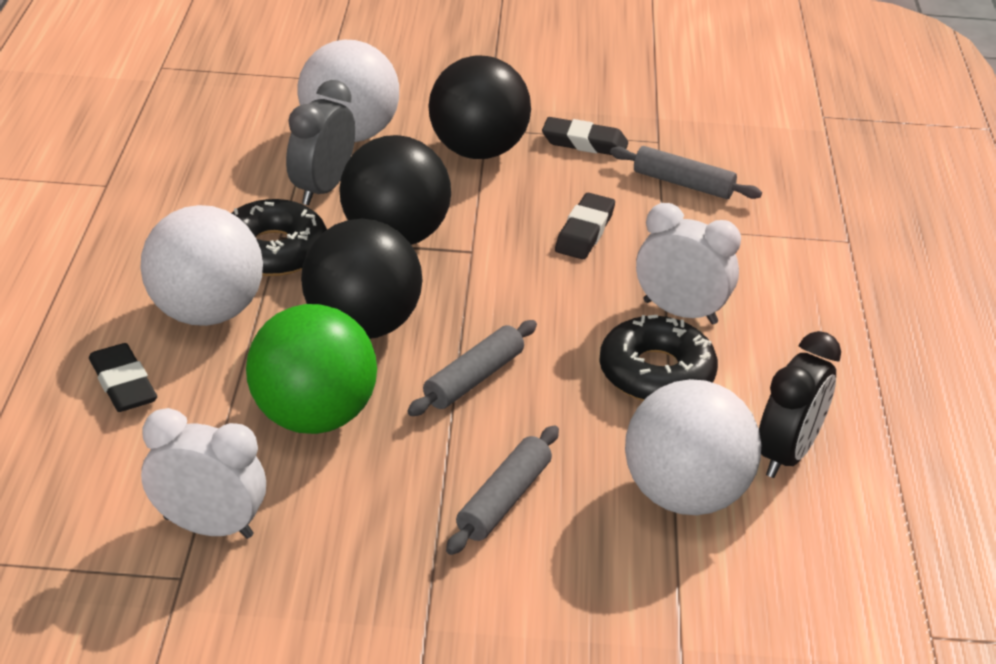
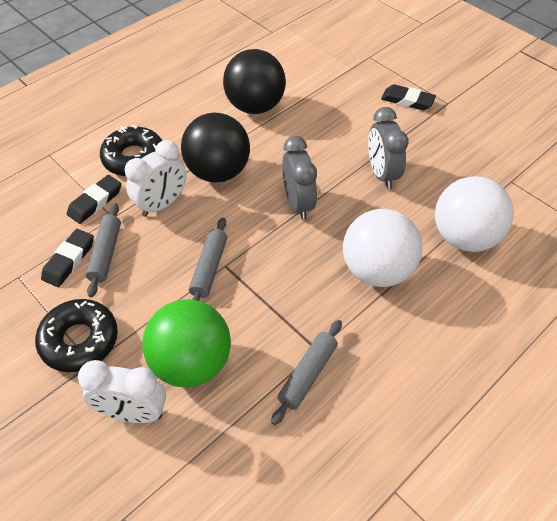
black ball: [301,219,422,339] [339,135,451,245] [428,55,531,159] = 3 -> [181,113,250,183] [223,49,286,114] = 2
black clock: [759,331,841,478] = 1 -> none = 0
grey clock: [286,80,355,205] = 1 -> [282,136,317,220] [368,107,409,189] = 2
white ball: [140,205,263,326] [298,40,399,142] [625,379,762,515] = 3 -> [343,209,422,287] [435,176,513,252] = 2

